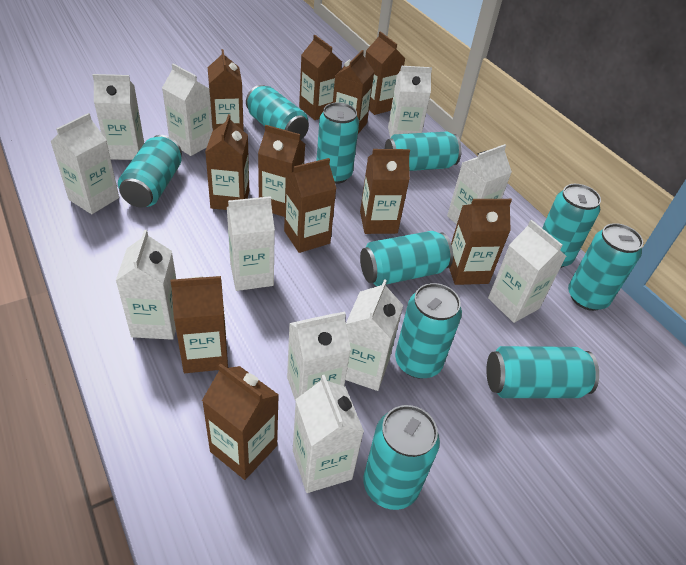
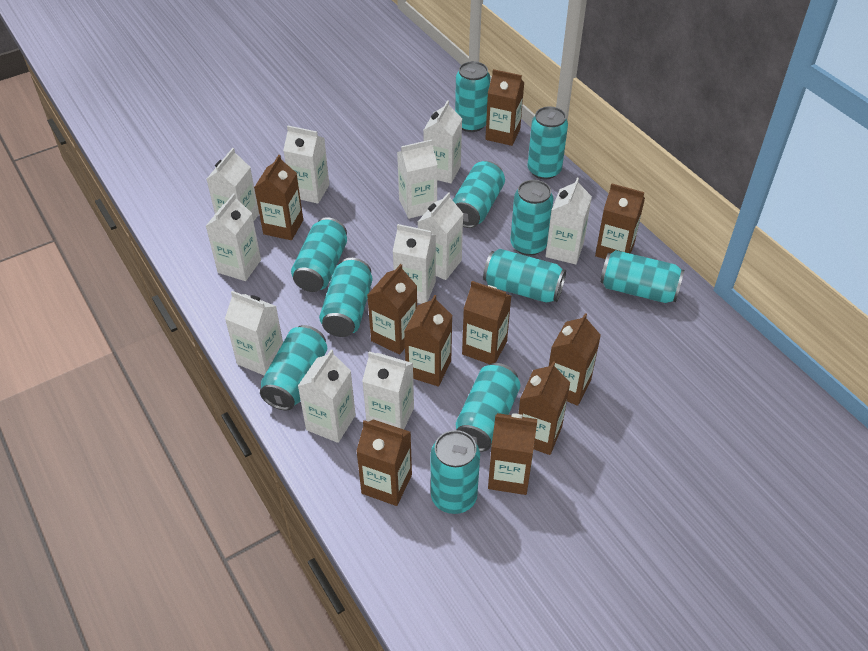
brown carton: [171,276,228,373] [202,363,279,480] [205,114,249,210] [208,49,244,131] [258,125,305,217] [284,158,337,253] [299,35,342,120] [333,50,375,134] [360,149,410,234] [365,31,405,115] [449,199,512,285] = 11 -> [254,155,303,240] [356,419,412,506] [367,264,417,355] [404,295,452,387] [462,281,511,364] [485,69,524,146] [488,413,537,495] [518,361,571,455] [549,313,601,406] [595,183,645,259] = 10
turquoise can: [118,135,182,207] [246,85,309,140] [316,103,359,184] [360,231,453,286] [363,405,440,510] [385,132,461,171] [395,283,462,378] [486,346,599,398] [542,184,601,268] [568,223,643,311] = 10 -> [260,325,327,410] [291,217,347,292] [319,258,372,337] [431,430,480,514] [453,161,505,228] [455,61,490,132] [456,363,520,452] [483,249,566,303] [510,180,554,256] [527,106,568,179] [600,250,684,303] = 11

